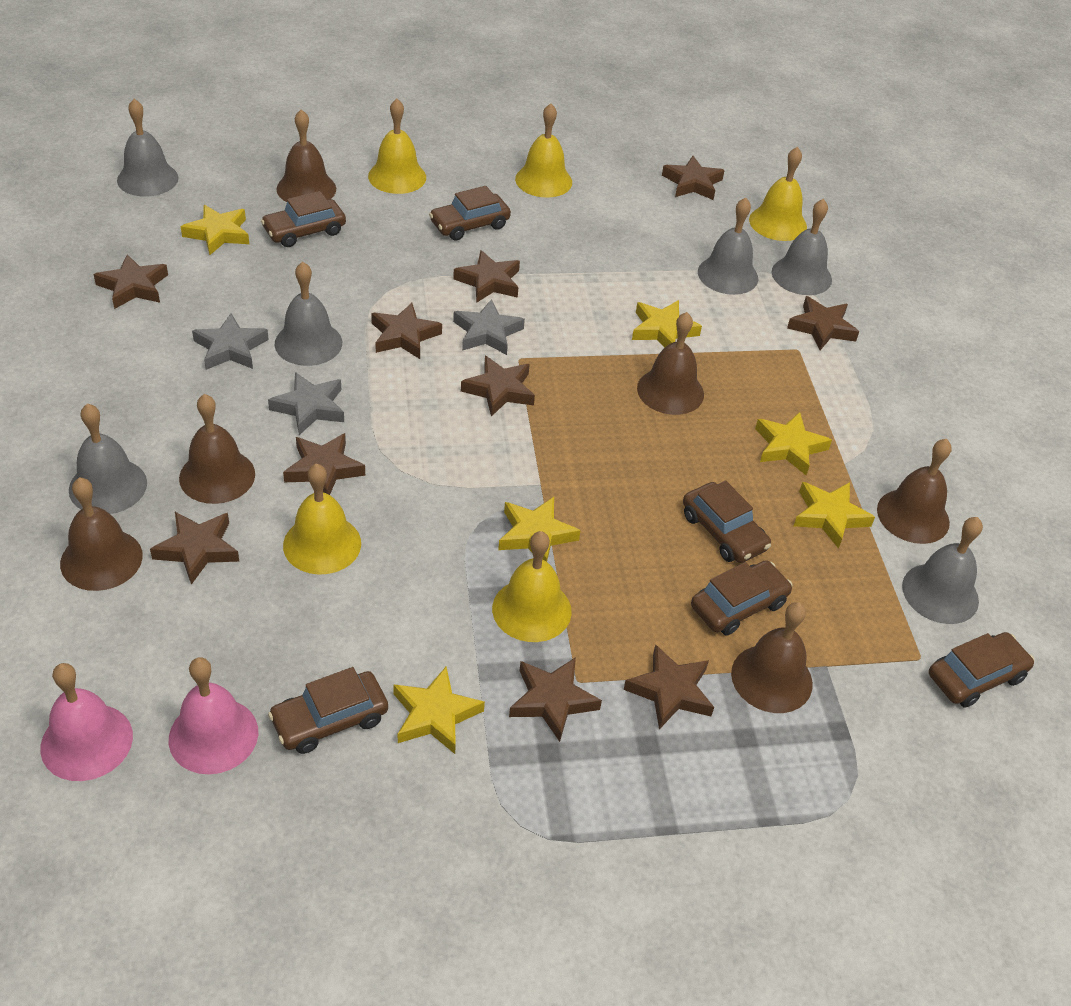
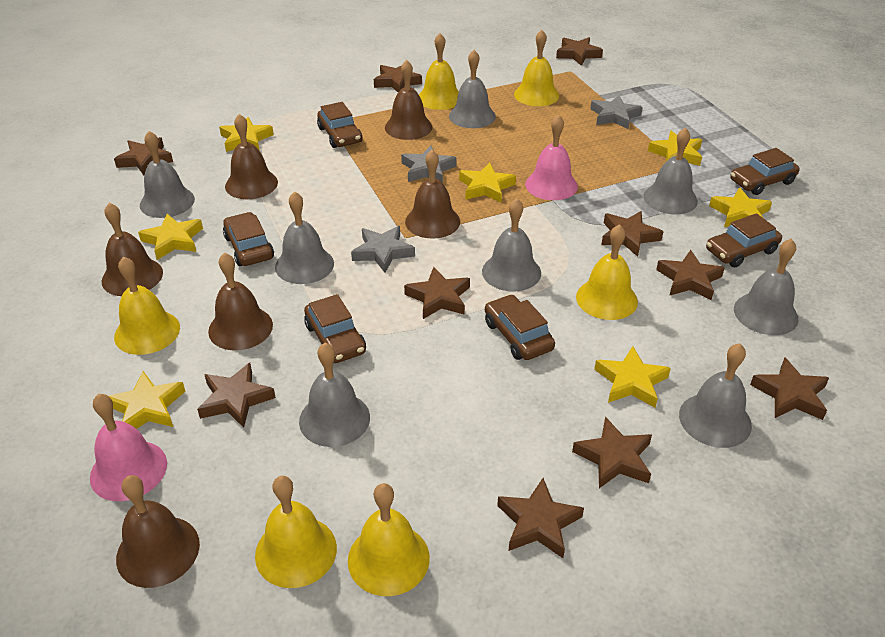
grey bell: [69,403,147,514] [117,99,179,197] [275,262,342,366] [698,197,758,295] [772,199,832,295] [902,517,983,624] = 6 -> [140,131,195,218] [275,191,334,284] [299,343,370,447] [449,50,496,128] [482,198,541,291] [643,128,698,215] [679,343,752,448] [734,238,798,335] = 8
yellow bell: [283,463,361,575] [368,99,426,194] [492,531,572,642] [515,103,572,198] [749,147,807,241] = 5 -> [114,256,180,355] [255,476,337,588] [348,483,430,596] [419,33,459,110] [514,30,559,106] [576,224,638,320] = 6
yellow star: [181,205,249,255] [393,667,485,754] [498,497,581,562] [632,300,702,347] [755,412,832,475] [794,482,875,549] = 6 -> [109,371,186,429] [138,214,203,260] [219,117,274,152] [459,162,516,203] [594,346,671,408] [648,131,702,166] [709,187,772,227] = 7

